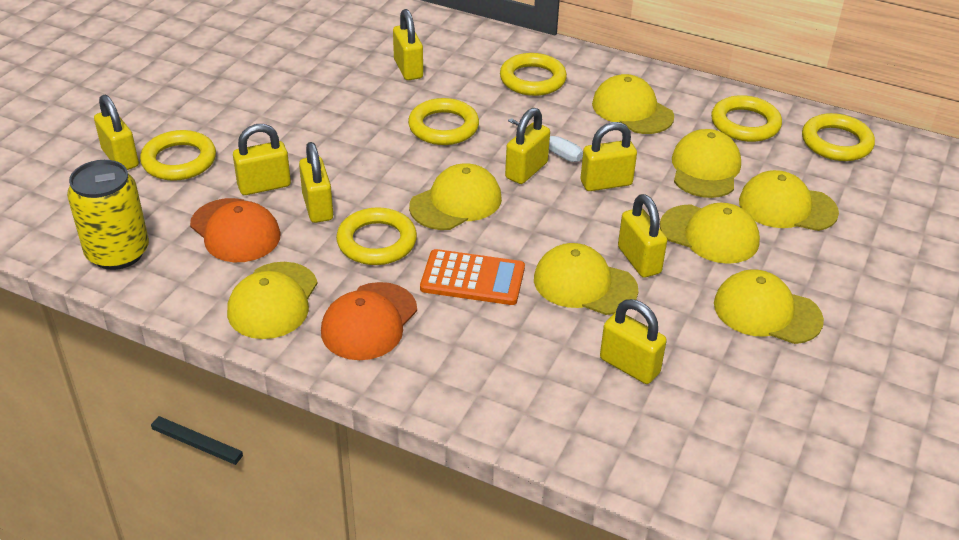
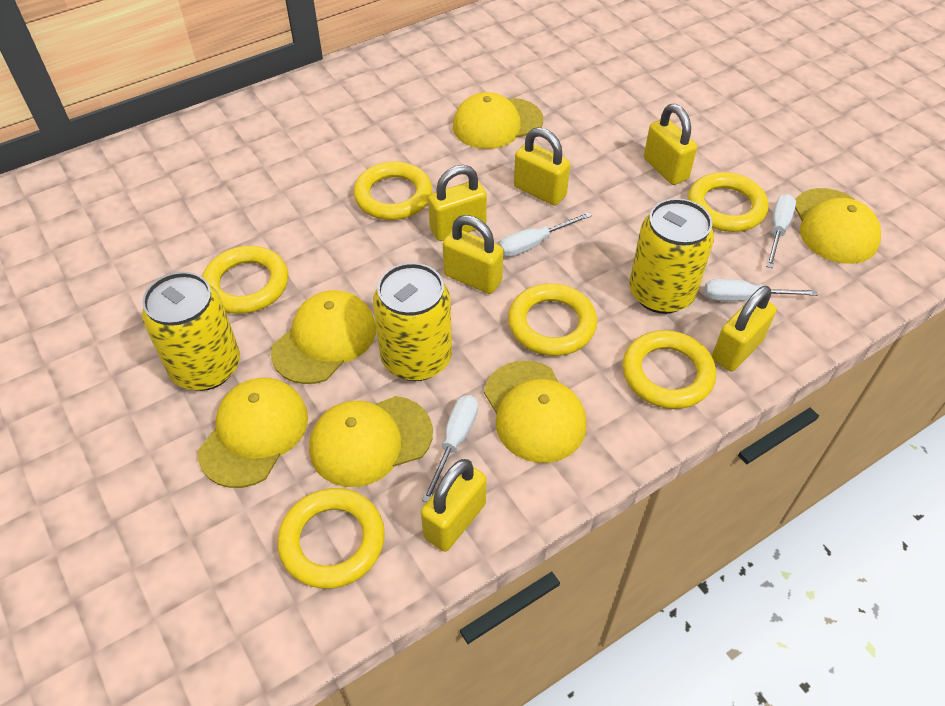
orange calculator: [420,249,525,305] = 1 -> none = 0
orange cap: [190,198,281,262] [321,282,417,360] = 2 -> none = 0
white screwdriver: [508,118,583,162] = 1 -> [422,395,478,502] [499,212,592,257] [705,279,818,301] [766,194,796,268] = 4
yellow can: [67,160,149,270] = 1 -> [142,272,240,391] [373,263,452,381] [629,198,714,314] = 3
yellow cap: [227,262,318,339] [409,163,502,230] [534,243,638,315] [592,74,674,134] [660,203,760,264] [672,129,741,198] [714,269,824,344] [739,170,839,231] = 8 -> [198,378,308,488] [271,290,376,384] [309,396,433,487] [453,92,543,149] [484,361,587,463] [795,188,881,264] = 6
yellow padlock: [94,95,139,170] [233,124,291,195] [299,142,333,223] [393,9,423,80] [505,108,550,184] [581,122,637,191] [600,299,667,384] [618,194,667,278] = 8 -> [421,459,486,552] [428,165,487,241] [443,215,504,294] [514,127,570,206] [644,104,697,185] [712,286,777,372] = 6

